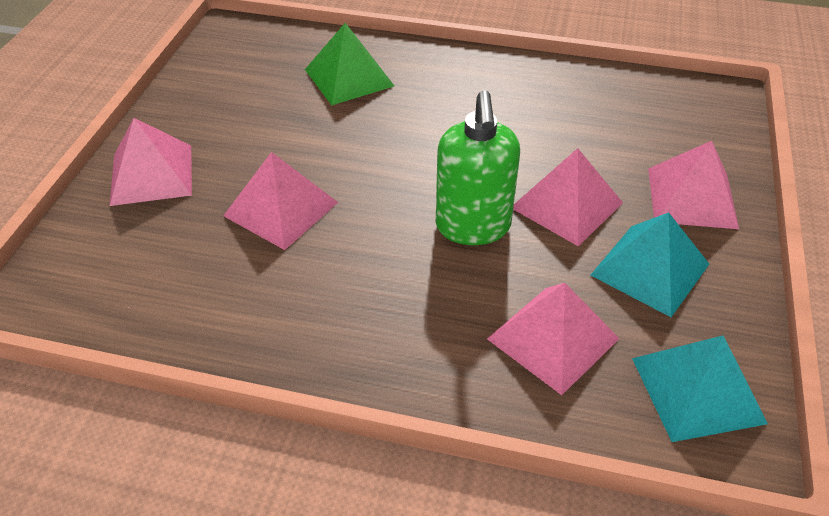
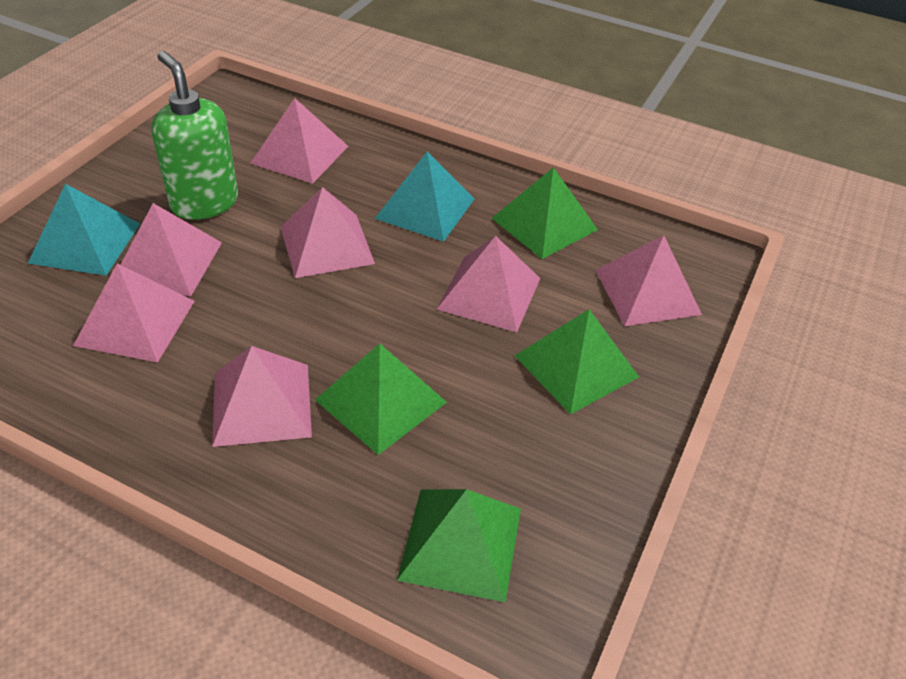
green pyramid: [305,23,394,105] = 1 -> [315,343,447,455] [397,489,521,603] [492,167,598,259] [515,309,639,415] = 4
pink pyramid: [110,118,192,206] [223,152,338,250] [487,283,620,395] [513,148,623,246] [648,141,739,229] = 5 -> [73,263,195,363] [121,203,222,296] [212,346,312,447] [251,98,348,184] [280,187,375,278] [437,236,540,332] [595,235,702,326] = 7

